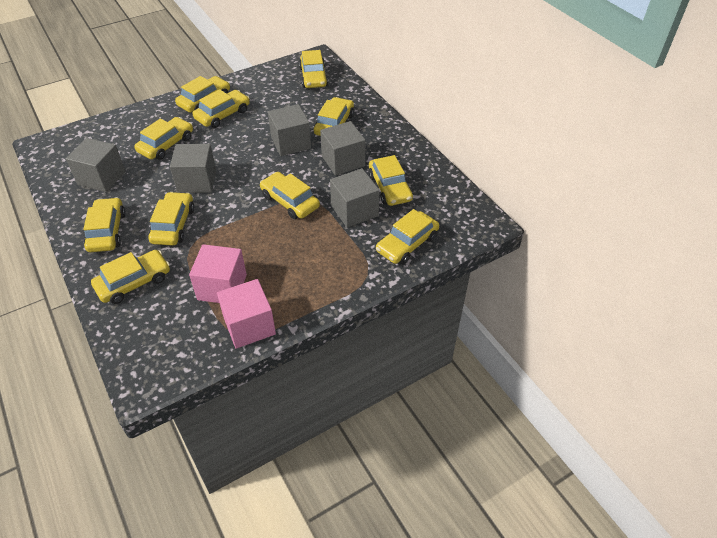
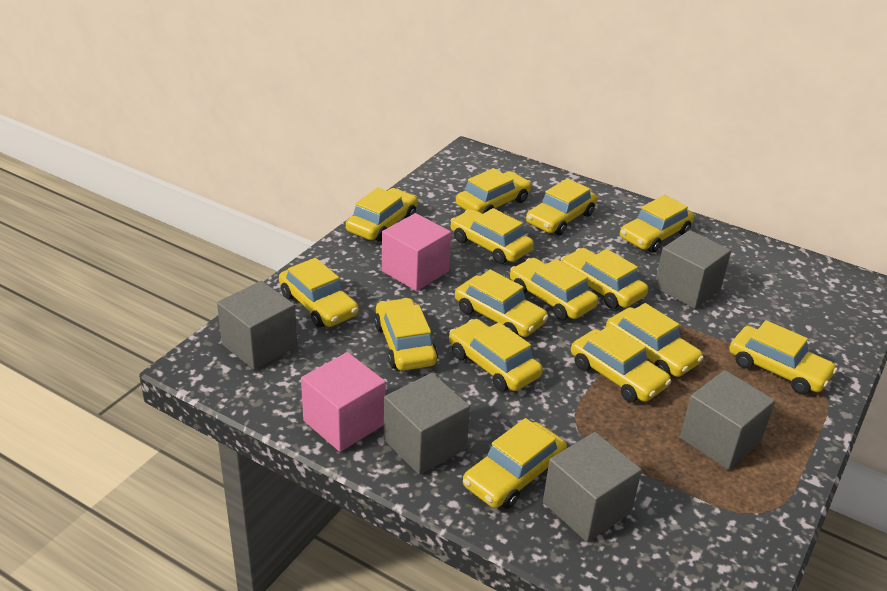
yellow car: [83,197,126,252] [91,250,170,304] [134,117,193,160] [148,192,194,246] [175,76,230,113] [193,89,250,128] [260,172,320,219] [299,50,328,88] [314,97,354,136] [368,155,413,206] [376,209,439,264] = 11 -> [279,258,359,328] [346,188,418,242] [374,298,438,371] [449,319,543,392] [451,208,534,264] [455,270,548,337] [456,168,531,214] [463,418,567,509] [510,258,598,320] [526,178,597,235] [561,248,648,309] [571,325,671,402] [606,303,704,377] [620,195,694,253] [729,320,837,394] = 15

